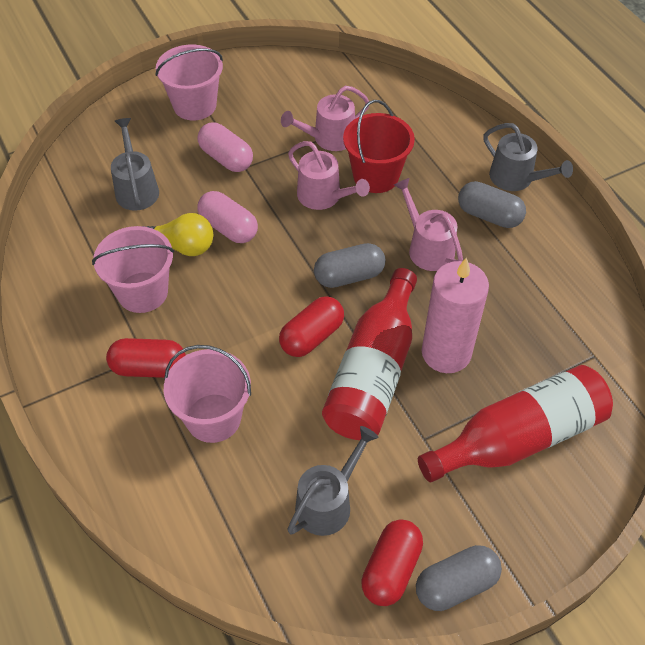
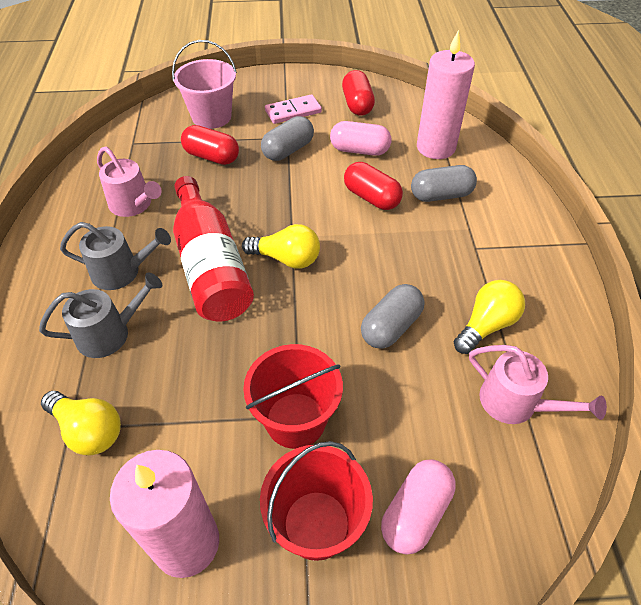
grey watering can: [111,118,159,211] [287,426,378,536] [484,123,573,191] = 3 -> [39,272,162,358] [60,222,171,290] = 2
pink bucket: [92,226,174,313] [155,44,223,121] [164,345,251,443] = 3 -> [172,40,237,129] = 1
pink candle: [422,257,489,373] = 1 -> [110,450,219,578] [417,30,475,159] = 2
pink domino: none = 0 -> [265,94,322,124] = 1
pink watering can: [281,86,369,151] [288,141,370,210] [394,178,463,271] = 3 -> [97,147,162,217] [469,345,607,424] = 2
red bottle: [322,268,417,440] [418,365,613,482] = 2 -> [173,176,254,322] = 1
red bucket: [343,100,415,193] = 1 -> [243,344,343,449] [260,441,373,561] = 2
yellow light bulb: [143,213,213,256] = 1 -> [41,391,121,455] [242,224,320,269] [454,280,525,354] = 3

